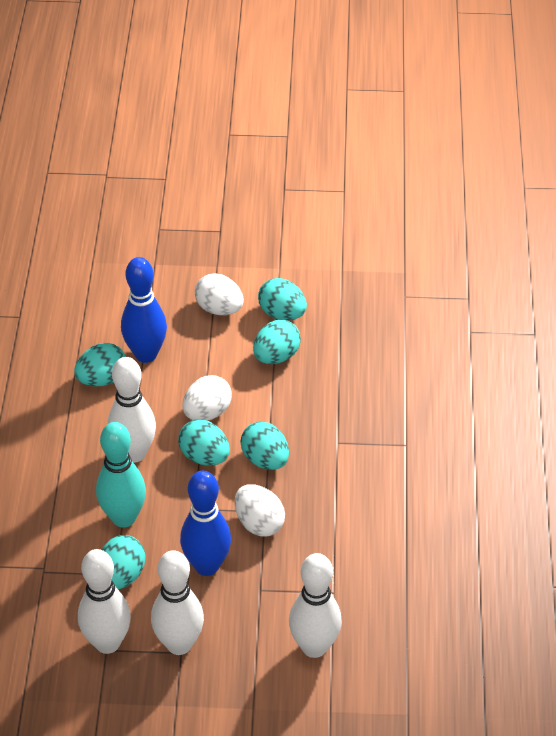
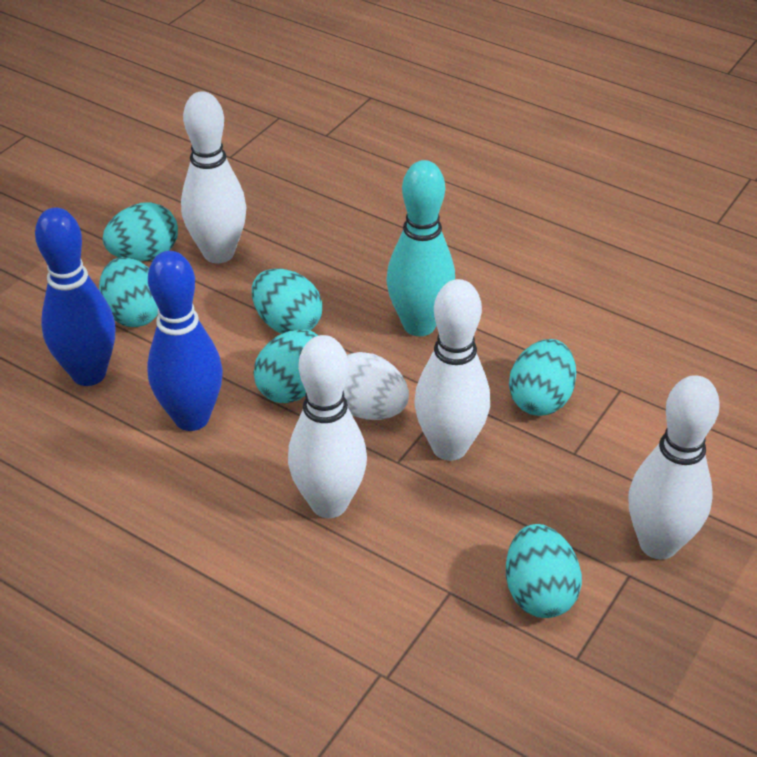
white egg: [182,375,232,421] [195,273,244,315] [235,484,285,537] = 3 -> [343,352,409,420] = 1

